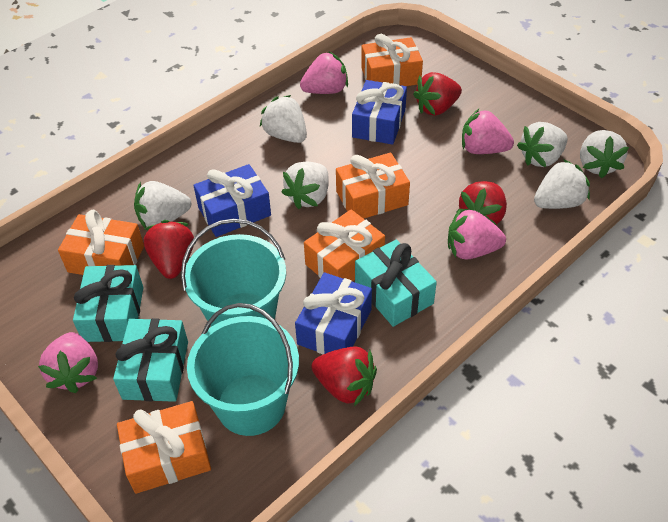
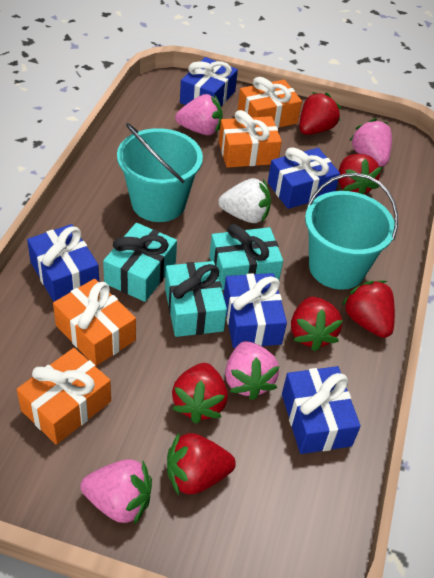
blue gift: [194,164,271,237] [295,272,372,354] [352,80,407,145] = 3 -> [27,224,99,302] [180,57,238,106] [223,273,287,348] [268,147,340,209] [282,366,361,454] = 5
orange gift: [58,210,144,275] [117,401,211,494] [304,210,385,282] [336,153,410,219] [361,34,423,86] = 5 -> [17,348,111,445] [53,279,136,366] [219,110,282,168] [238,77,302,128] = 4
red strawberry: [144,220,194,279] [311,347,377,406] [413,72,462,116] [457,181,507,225] = 4 -> [167,433,236,496] [172,363,228,424] [291,297,343,351] [299,92,341,135] [338,154,382,195] [342,280,395,338] = 6
white strawberry: [134,181,191,228] [260,95,307,143] [282,162,329,209] [517,122,568,167] [534,159,590,209] [580,130,629,178] = 6 -> [218,178,271,223] = 1

